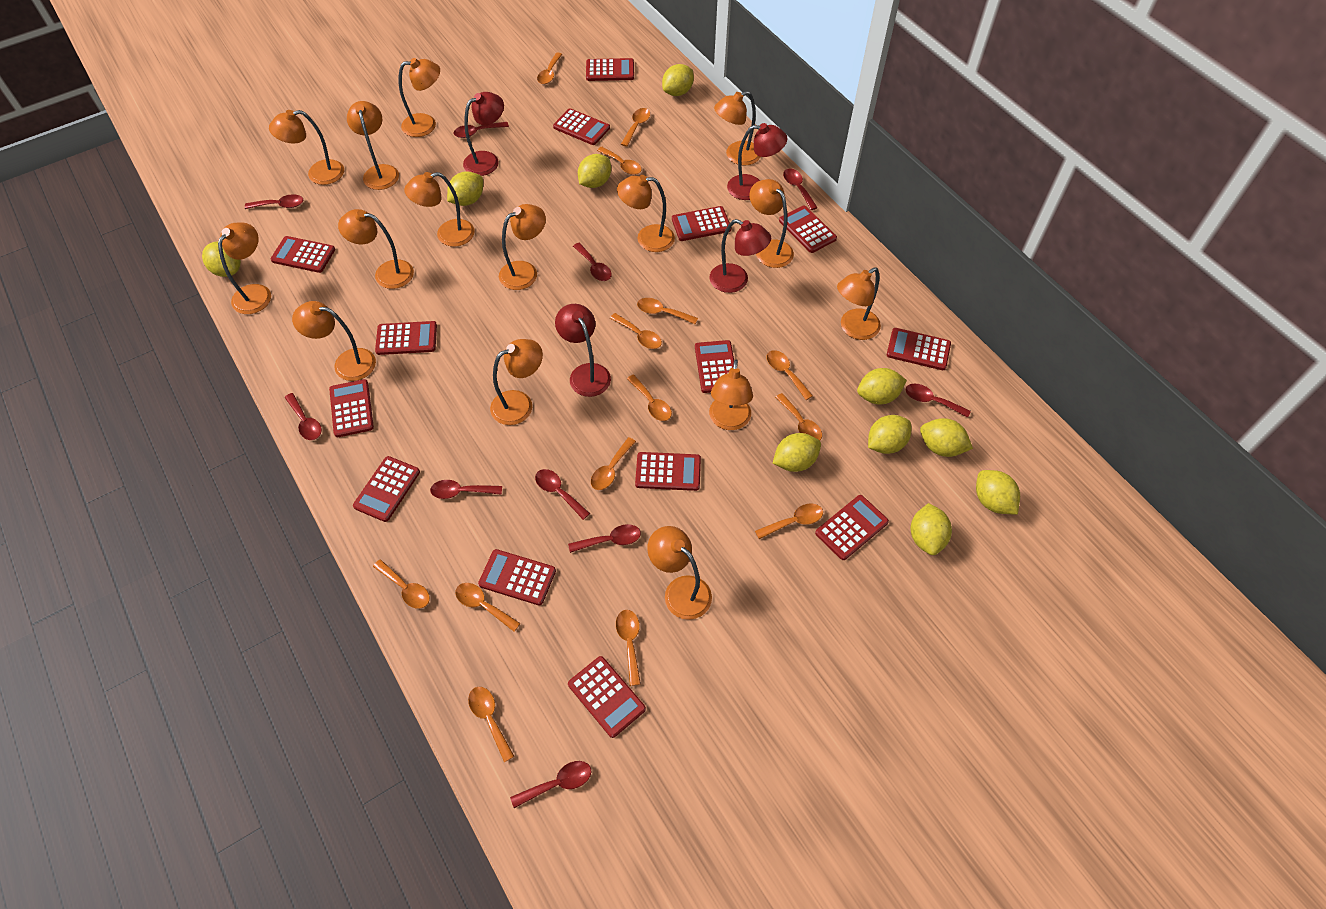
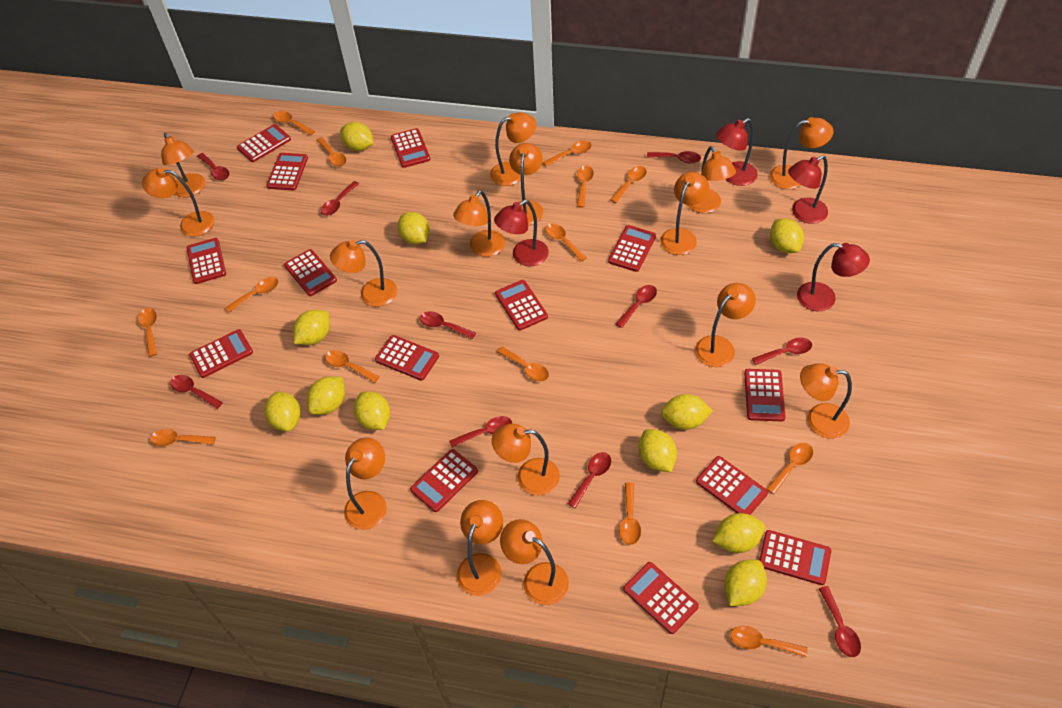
yellow lemon: [202,241,241,277] [447,171,483,206] [578,154,611,188] [662,64,694,96] [773,433,821,472] [857,368,907,404] [868,415,911,454] [911,503,952,555] [920,418,973,457] [976,470,1020,515] = 10 -> [264,392,301,432] [293,310,330,345] [307,377,345,415] [340,122,374,151] [354,391,390,430] [398,212,430,245] [639,429,677,472] [661,394,713,430] [712,513,765,553] [724,560,767,606] [770,219,804,253] = 11

